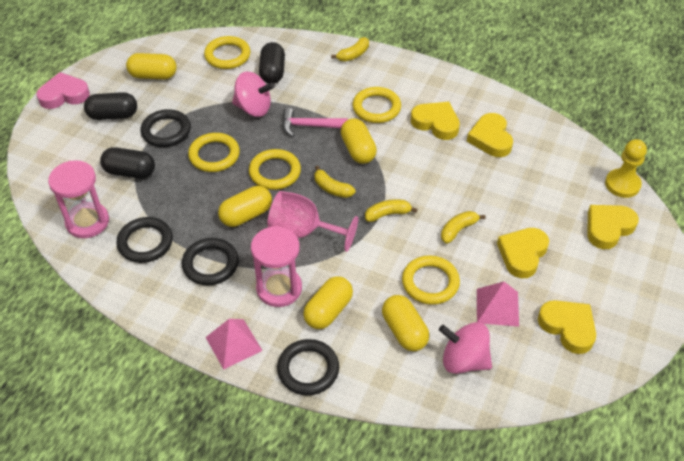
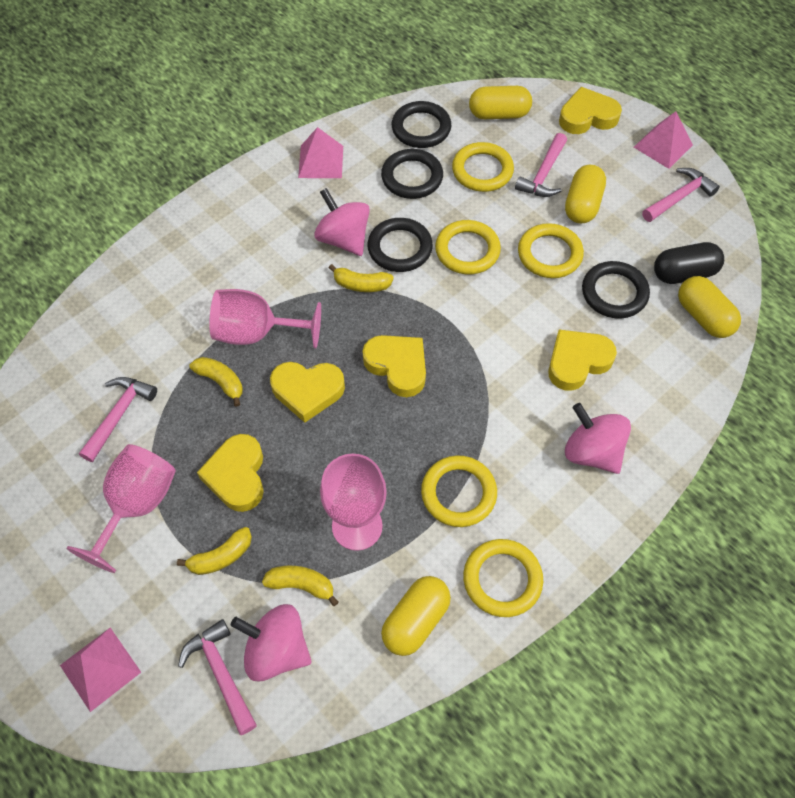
black capsule: [84,92,137,120] [100,148,155,179] [259,42,285,84] = 3 -> [654,242,724,284] = 1
pink goblet: [267,191,358,252] = 1 -> [67,444,176,573] [209,289,321,348] [320,454,387,551] = 3
pink hammer: [282,107,348,136] = 1 -> [79,377,157,462] [178,619,257,735] [515,133,567,197] [642,168,720,222] = 4
pink heart: [36,72,90,109] = 1 -> none = 0
pink hourglass: [48,160,109,238] [251,226,302,307] = 2 -> none = 0
pink pyramid: [205,319,263,369] [477,282,519,327] = 2 -> [60,628,141,712] [298,127,343,178] [634,111,693,169] = 3
pink spinning top: [232,72,275,117] [439,322,492,374] = 2 -> [231,604,312,681] [314,188,370,256] [565,403,631,474] = 3
yellow capsule: [126,53,177,79] [218,186,272,227] [303,276,353,329] [341,118,377,164] [382,295,429,351] = 5 -> [381,576,451,656] [469,86,532,119] [565,165,606,224] [678,276,741,338] = 4
yellow pawn: [605,139,647,198] = 1 -> none = 0

